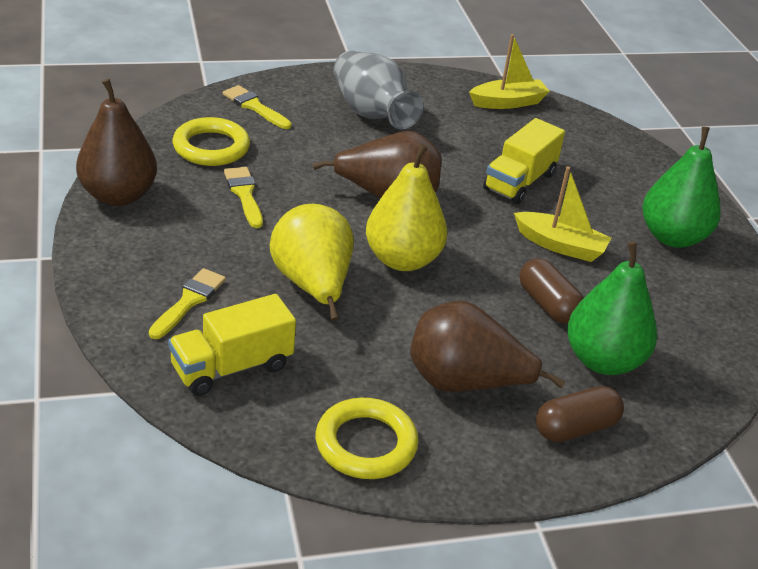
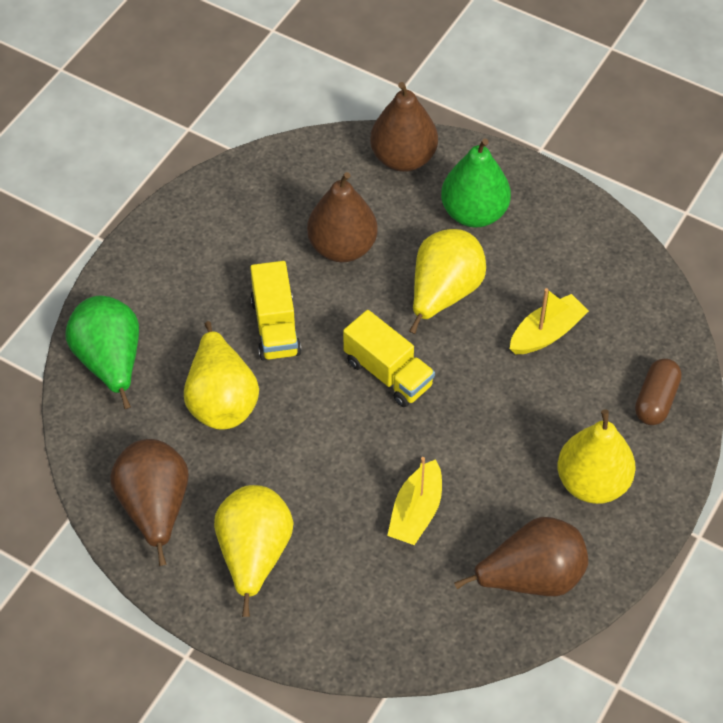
brown capsule: [519,258,584,324] [536,386,624,442] = 2 -> [635,358,682,425] = 1
brown pear: [76,79,157,206] [313,131,442,198] [411,301,565,392] = 3 -> [110,439,189,566] [307,172,378,262] [370,82,438,172] [454,517,588,596] = 4
grey vase: [333,51,423,129] = 1 -> none = 0
yellow brush: [149,268,226,339] [223,85,291,129] [224,167,263,228] = 3 -> none = 0
yellow pear: [270,204,354,321] [366,144,447,271] = 2 -> [184,321,259,430] [214,485,294,617] [409,229,486,334] [557,409,636,504] = 4
yellow ring: [173,117,250,166] [316,398,418,479] = 2 -> none = 0

